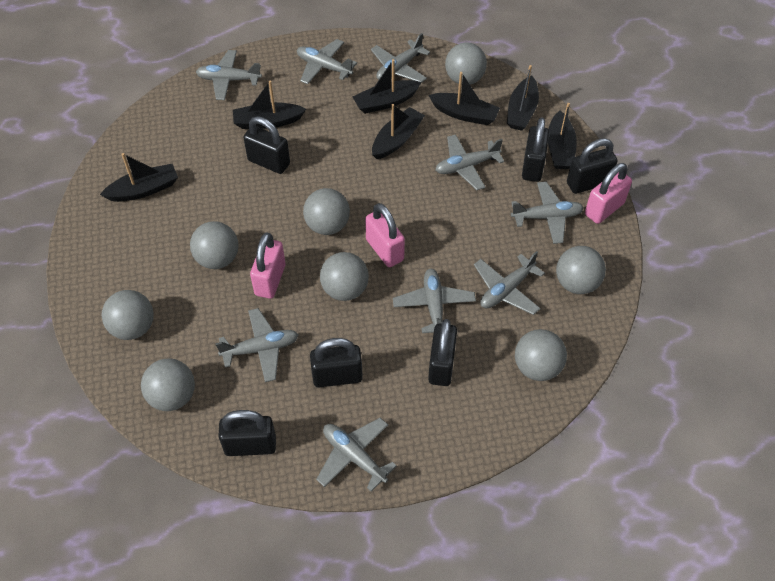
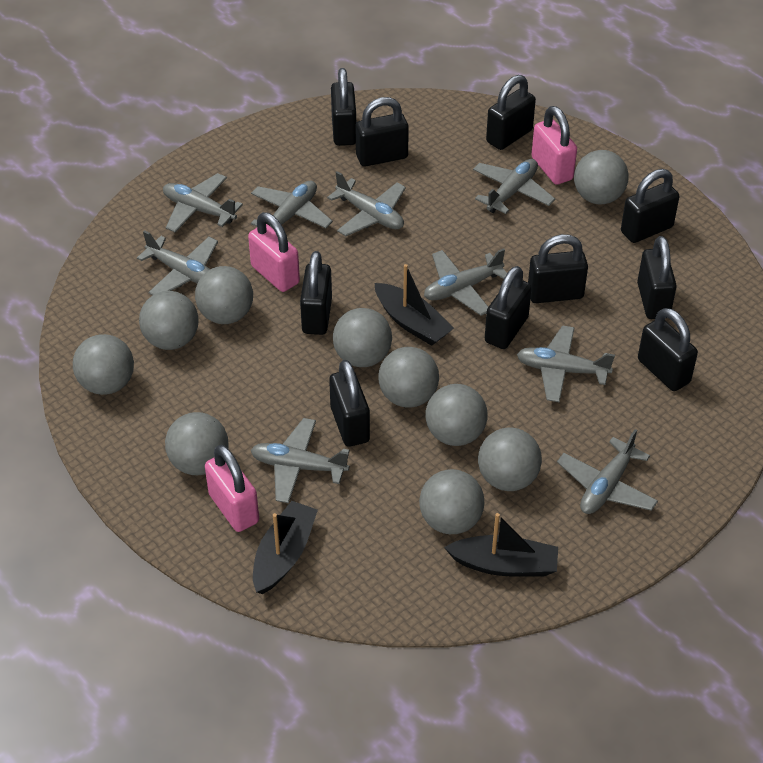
black boat: [100,153,178,202] [233,81,306,129] [352,59,422,114] [372,104,425,159] [428,72,500,125] [507,65,539,131] [548,103,577,169] = 7 -> [253,501,318,594] [375,264,454,346] [444,513,558,577] = 3
black padlock: [218,410,276,456] [243,116,290,174] [310,338,363,388] [428,319,457,386] [522,117,549,182] [567,138,617,194] = 6 -> [300,251,332,335] [329,360,370,447] [331,68,356,146] [355,97,409,167] [485,266,532,349] [486,75,536,150] [528,234,588,303] [621,169,679,243] [637,236,677,319] [638,308,698,391] = 10
grey ball: [101,290,154,340] [141,359,195,411] [190,221,238,269] [303,188,350,235] [320,252,369,301] [445,42,487,85] [515,329,567,381] [556,246,606,294] = 8 -> [73,334,134,395] [139,291,199,350] [165,412,228,475] [195,266,253,324] [333,308,392,367] [378,347,439,408] [419,469,485,534] [425,384,488,446] [478,428,542,491] [574,150,629,204] = 10

